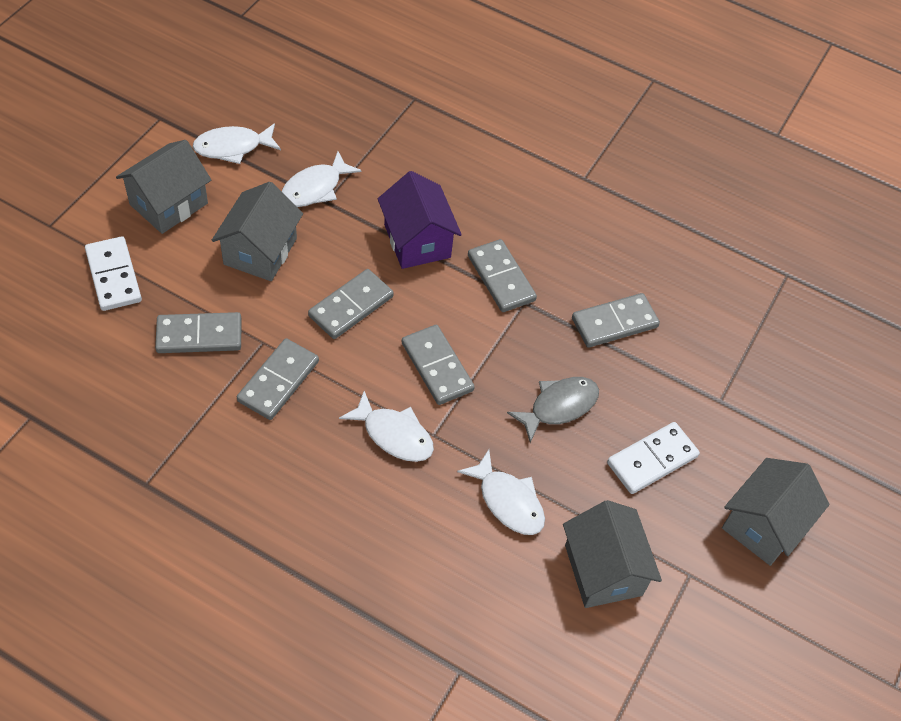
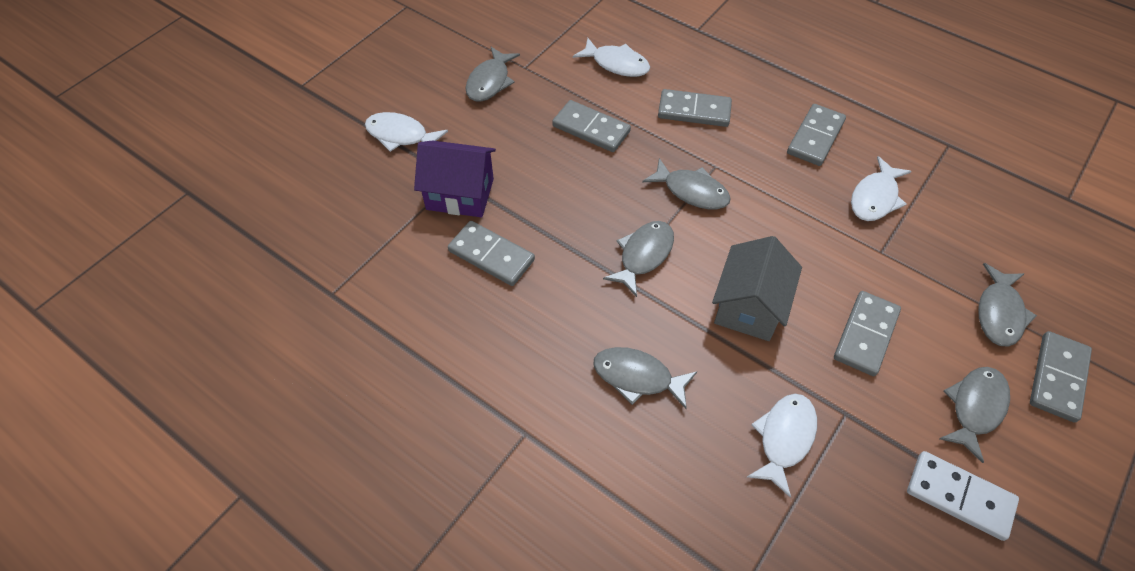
grey fish: [507,377,599,443] = 1 -> [466,47,520,102] [593,347,697,409] [603,221,674,297] [642,158,731,209] [939,367,1010,463] [978,263,1037,347] = 6
grey house: [116,140,211,234] [212,182,303,281] [563,500,662,608] [722,458,829,566] = 4 -> [712,236,802,341] = 1
white domino: [85,236,142,311] [607,422,700,494] = 2 -> [907,451,1019,541] = 1

